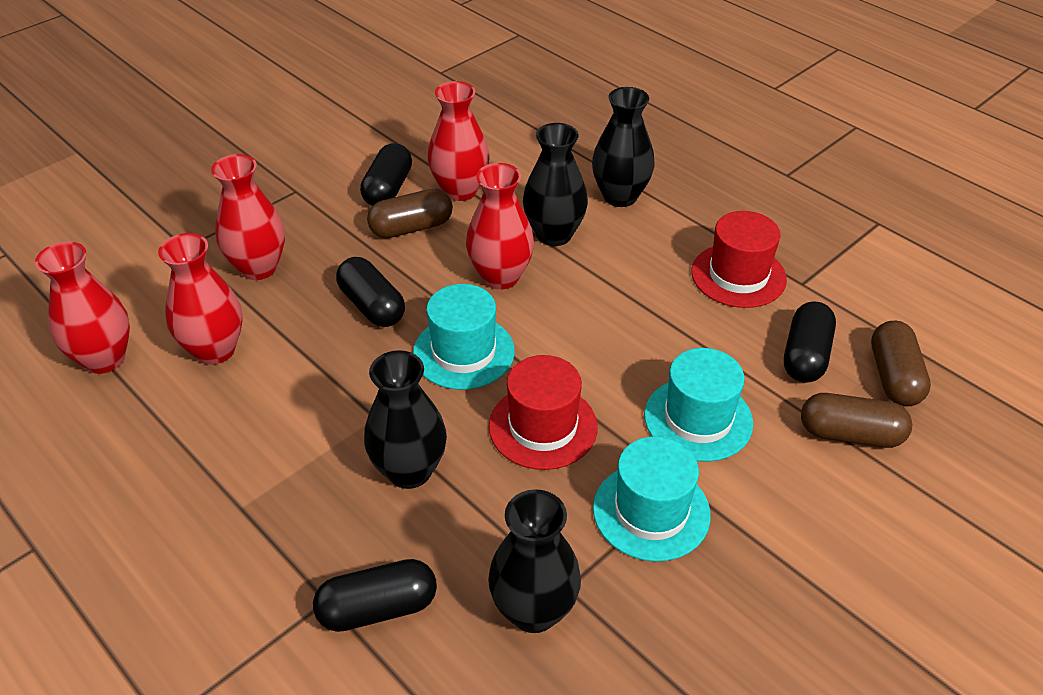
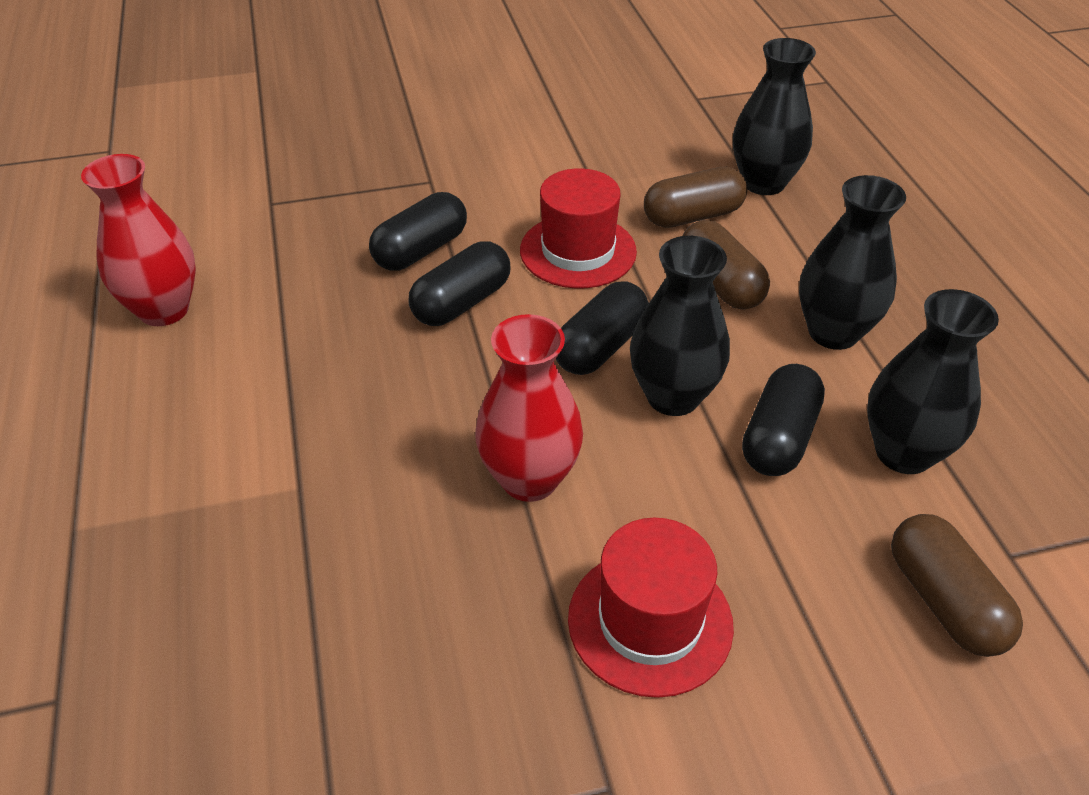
red vase: [35,242,130,374] [158,233,243,365] [211,154,285,280] [428,81,490,201] [466,163,534,290] = 5 -> [81,154,196,326] [475,314,583,502] = 2
turquoise hat: [413,284,515,390] [593,436,711,562] [644,348,753,462] = 3 -> none = 0

